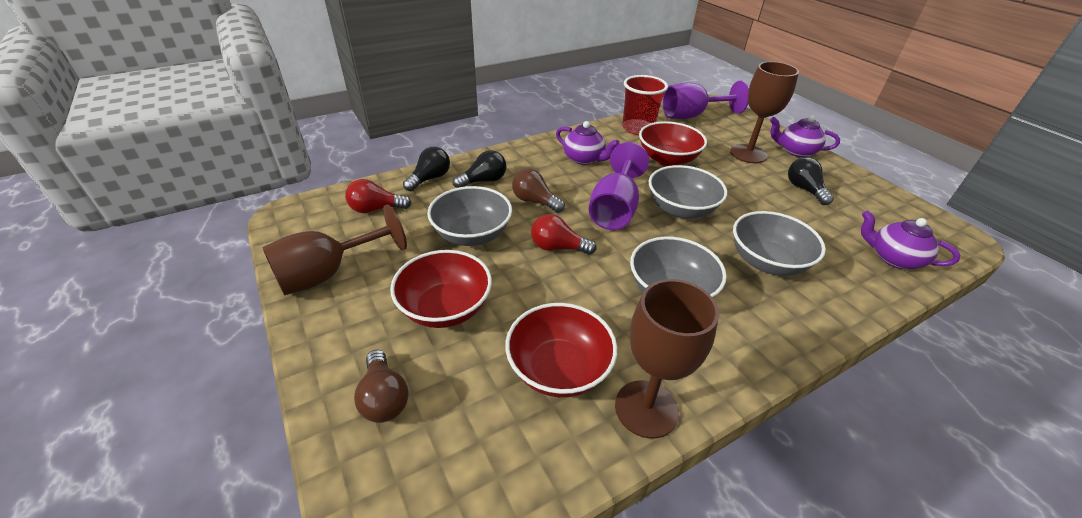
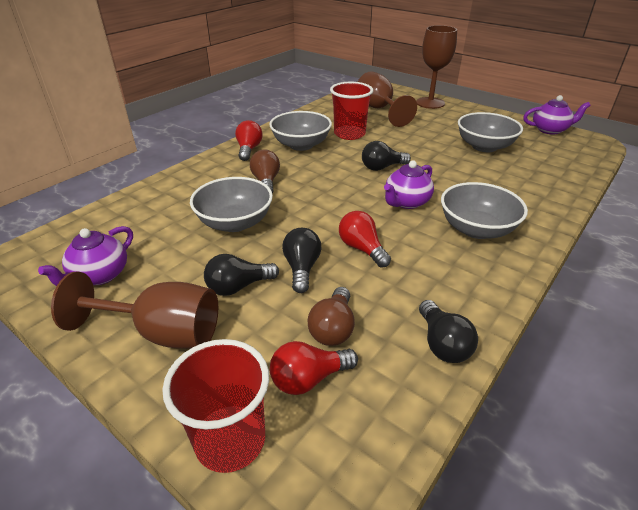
black light bulb: [403,147,450,191] [453,150,506,188] [788,157,834,205] = 3 -> [204,254,279,296] [282,228,322,293] [362,141,411,171] [419,300,478,363] = 4
purple goblet: [589,142,649,230] [663,81,749,119] = 2 -> none = 0
red bowl: [390,250,492,328] [505,303,617,397] [639,121,707,166] = 3 -> none = 0
red cup: [622,75,668,135] = 1 -> [162,339,269,473] [330,82,373,140] = 2
red light bulb: [345,179,411,213] [531,214,596,255] = 2 -> [235,120,263,161] [270,341,358,395] [339,211,391,267] = 3

